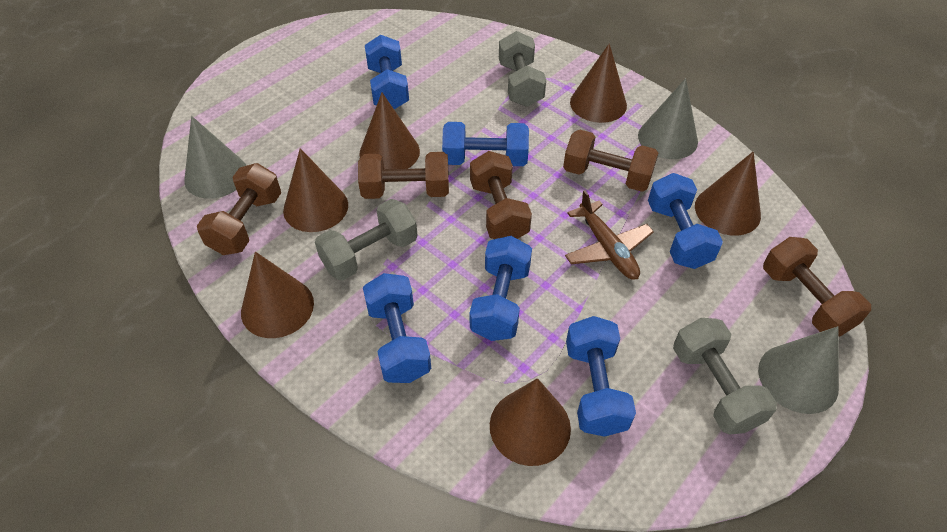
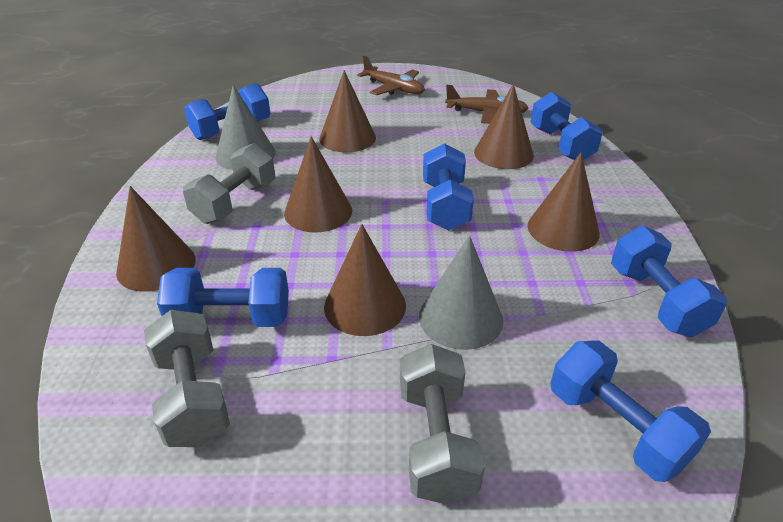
brown dumbbell: [197,163,281,255] [358,152,449,199] [470,151,532,239] [563,130,658,192] [763,237,871,336] = 5 -> none = 0
brown plane: [565,190,654,280] = 1 -> [357,56,425,95] [445,85,528,124] = 2
grey cone: [184,116,246,199] [638,78,698,159] [758,326,839,414] = 3 -> [215,85,276,170] [419,235,503,350] = 2

